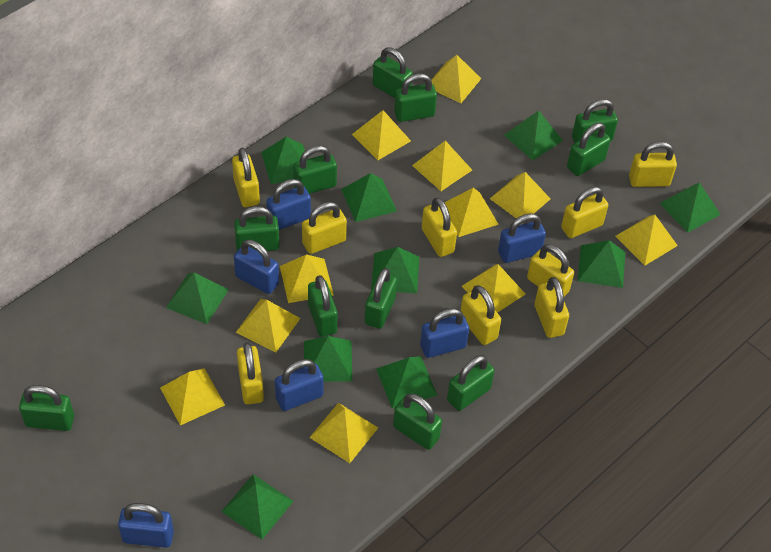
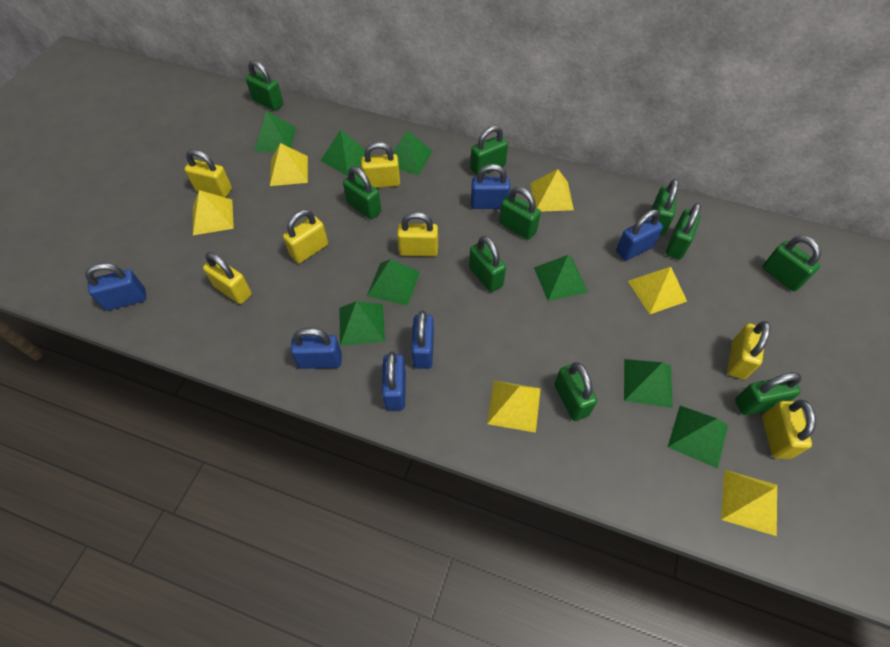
green padlock: [19,385,74,431] [234,206,280,251] [293,145,337,194] [308,275,338,337] [365,268,397,329] [373,48,413,98] [393,394,442,450] [394,73,437,122] [447,355,495,411] [567,123,610,176] [572,99,618,143] = 11 -> [245,60,283,111] [343,166,381,219] [469,236,506,292] [470,125,508,176] [499,187,541,240] [555,362,597,421] [652,179,678,236] [666,203,701,260] [735,373,801,415] [763,236,821,291] = 10
green pyramid: [166,272,229,324] [221,474,293,539] [261,137,305,184] [304,336,352,382] [341,173,397,222] [371,247,419,294] [376,356,438,408] [504,111,563,161] [578,240,625,288] [659,182,721,233] = 10 -> [254,111,296,152] [320,130,372,176] [339,301,385,346] [367,259,420,306] [393,130,433,175] [534,255,588,301] [624,359,673,408] [668,406,728,469] = 8
yellow padlock: [232,148,260,207] [237,342,264,405] [302,202,347,254] [422,197,457,257] [460,285,501,345] [527,244,574,297] [534,277,569,338] [561,187,608,238] [629,141,677,187] = 9 -> [185,149,232,197] [203,252,252,304] [283,210,328,263] [361,142,400,188] [397,212,438,256] [727,321,771,379] [762,400,816,459] = 7
yellow pyramid: [160,368,225,425] [236,299,300,352] [280,254,334,303] [309,403,378,463] [352,110,411,160] [412,141,472,191] [431,55,481,104] [444,188,499,237] [462,264,525,313] [490,172,550,223] [616,215,678,266] = 11 -> [193,190,234,235] [270,143,308,186] [487,381,541,433] [530,169,574,212] [628,267,687,314] [721,470,777,536] = 6

